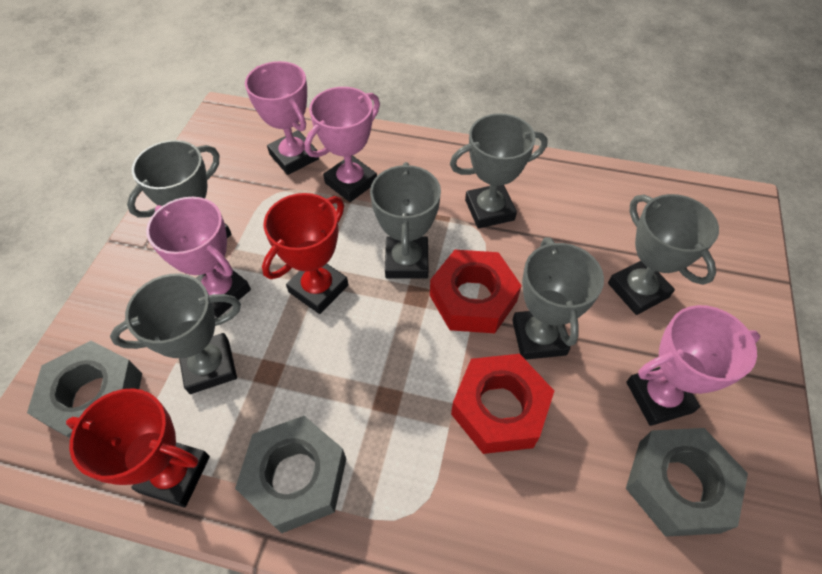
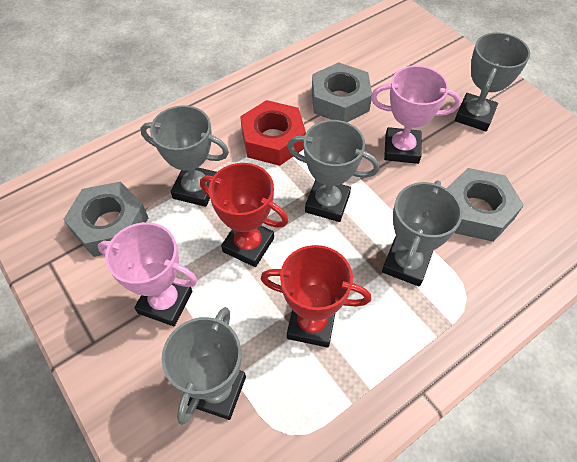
grey trophy: [110,274,241,394] [127,140,232,238] [370,162,441,279] [450,113,548,228] [512,237,604,360] [608,194,719,315] = 6 -> [140,105,229,207] [162,307,246,425] [287,120,380,222] [382,180,463,287] [455,32,530,131] = 5
pink trophy: [146,197,251,318] [245,61,319,175] [305,87,380,202] [626,305,760,426] = 4 -> [98,222,198,326] [371,66,461,164] = 2
red nut: [430,250,522,333] [451,354,554,454] = 2 -> [240,100,306,166] = 1

